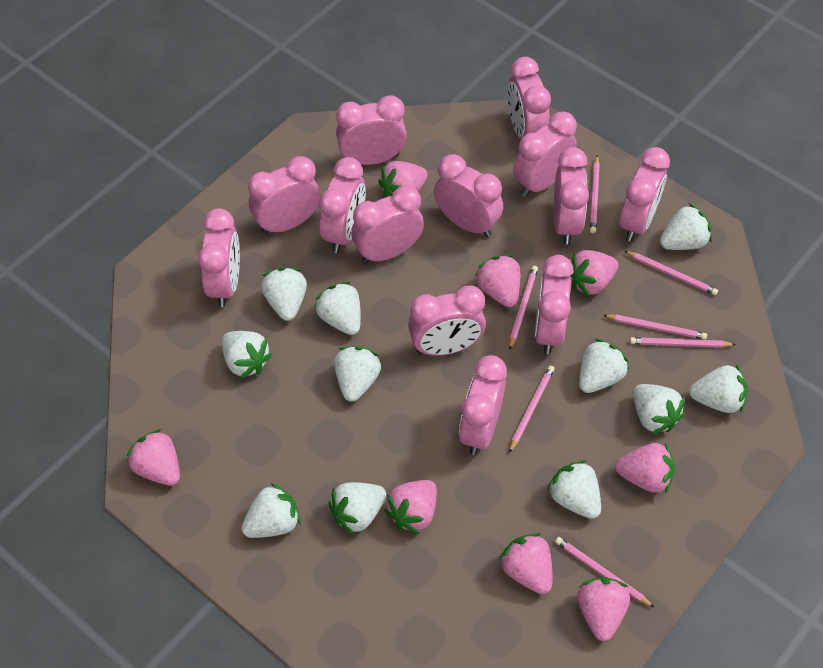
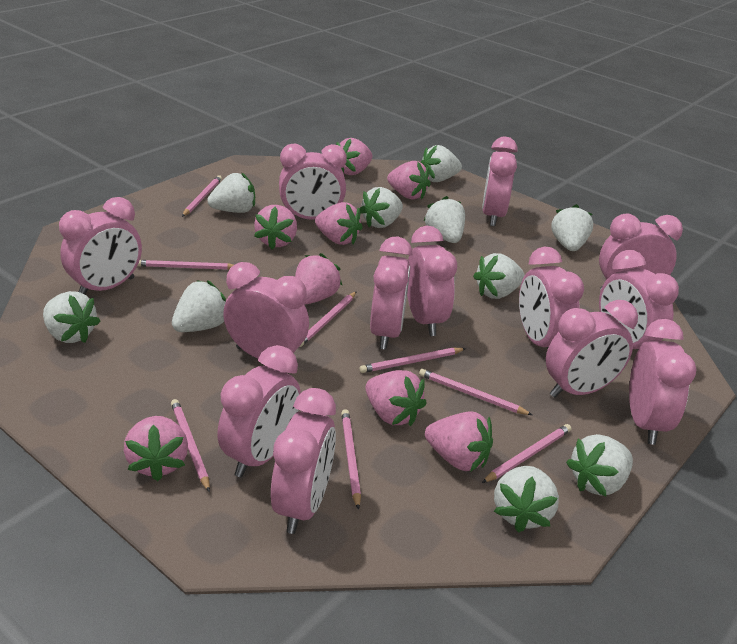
pink pencil: [509,266,538,350] [509,366,555,453] [555,537,654,607] [590,156,600,233] [603,314,707,340] [624,251,718,295] [630,337,736,348] = 7 -> [138,260,233,270] [171,399,210,492] [182,175,222,217] [299,291,357,347] [341,409,361,510] [360,348,466,373] [419,369,532,415] [482,424,571,483] = 8
white strawberry: [222,331,272,379] [241,483,301,538] [261,268,307,321] [314,282,361,335] [329,482,386,535] [334,346,381,402] [547,460,601,519] [579,339,629,393] [633,384,685,434] [660,203,712,250] [689,364,748,413] = 11 -> [43,291,101,343] [172,280,226,332] [207,172,255,213] [360,187,403,228] [421,145,462,182] [423,196,465,243] [473,253,525,299] [494,466,559,533] [551,204,593,251] [566,434,633,497] = 10

